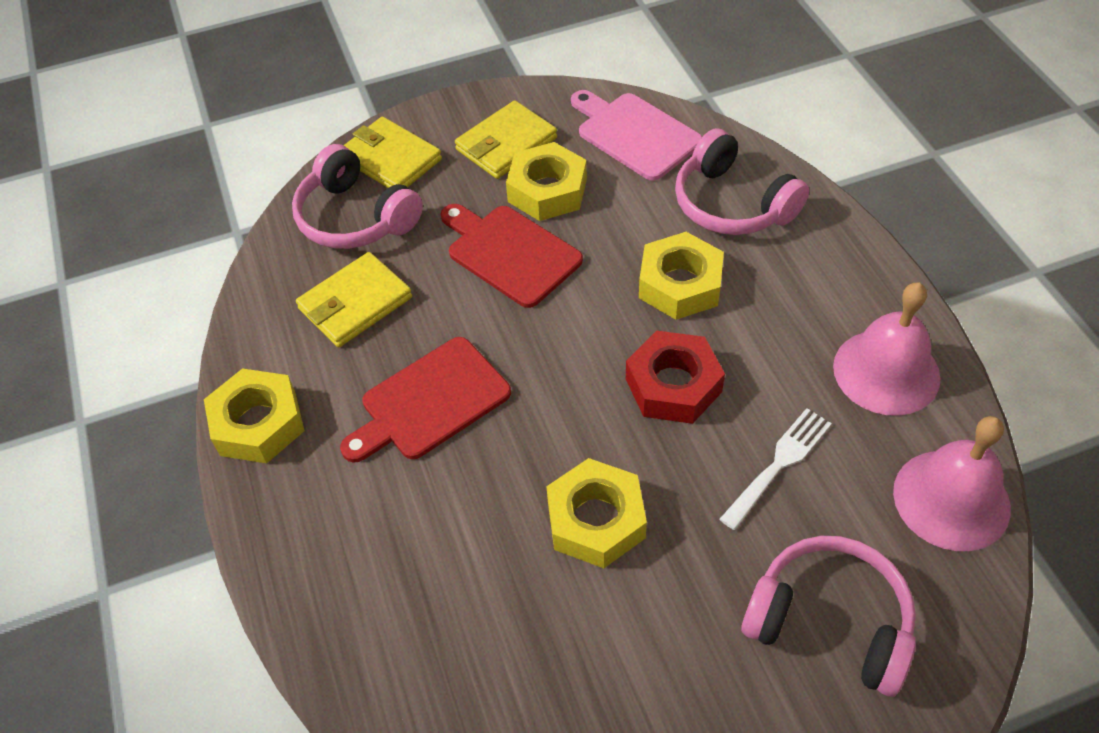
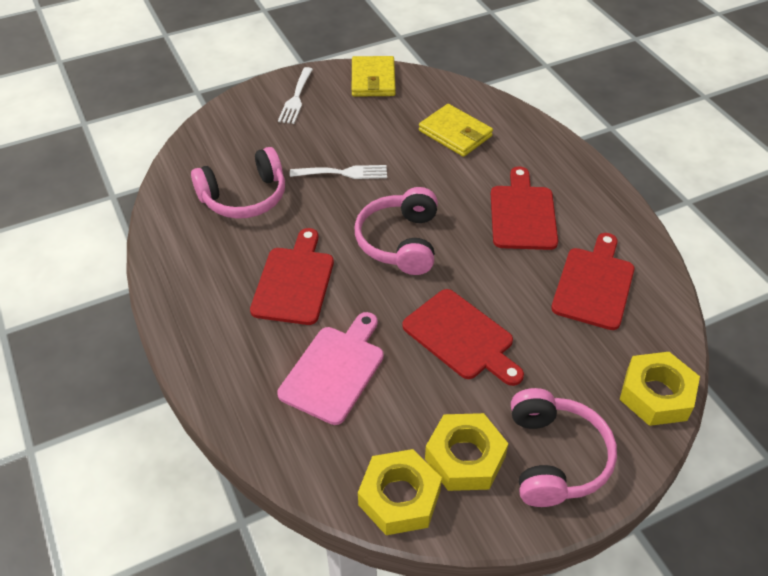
pink bell: [833,282,940,416] [893,416,1011,551] = 2 -> none = 0
red cutting board: [340,337,511,463] [441,204,583,308] = 2 -> [250,228,334,325] [402,289,524,386] [491,166,558,250] [551,233,634,330] = 4
red nut: [626,330,725,424] = 1 -> none = 0
white fork: [720,408,832,530] = 1 -> [278,67,313,124] [290,165,387,179] = 2
yellow nut: [204,368,305,463] [506,142,587,221] [546,458,647,568] [639,232,724,320] = 4 -> [358,449,442,535] [425,413,509,491] [619,352,700,426] = 3
yellow wallet: [296,252,412,347] [343,117,442,188] [455,100,557,179] = 3 -> [352,56,396,97] [419,104,493,157] = 2

